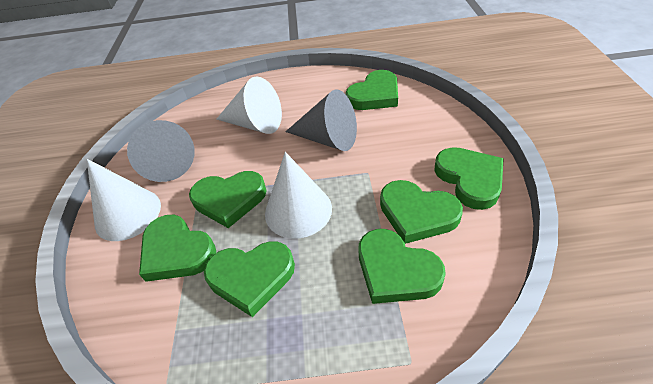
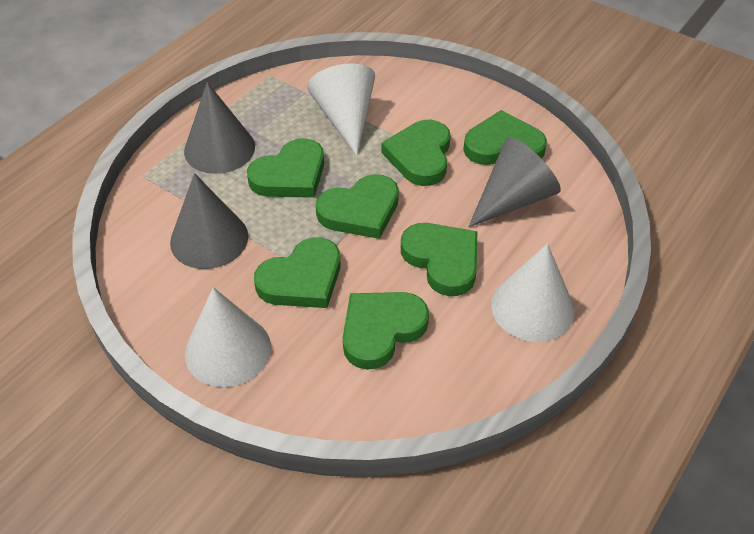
grey cone: [127,120,195,182] [285,89,357,151] = 2 -> [170,173,248,269] [184,82,255,174] [469,137,561,227] = 3

